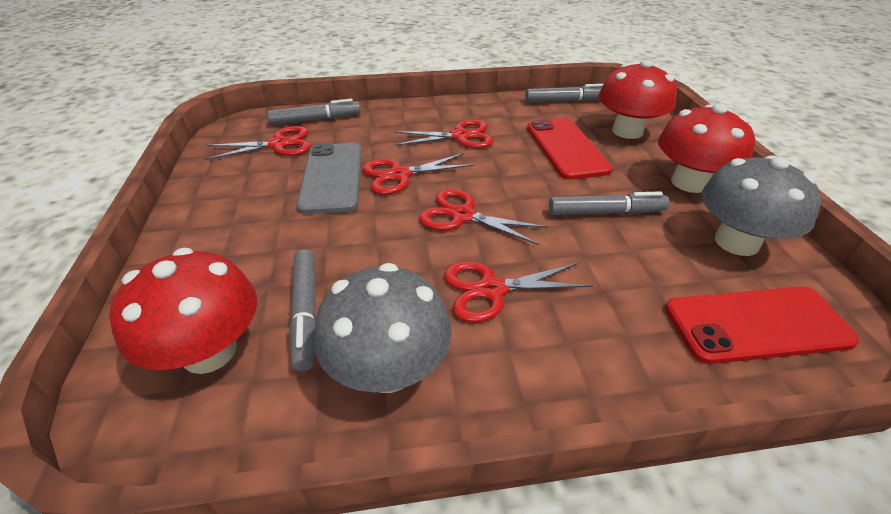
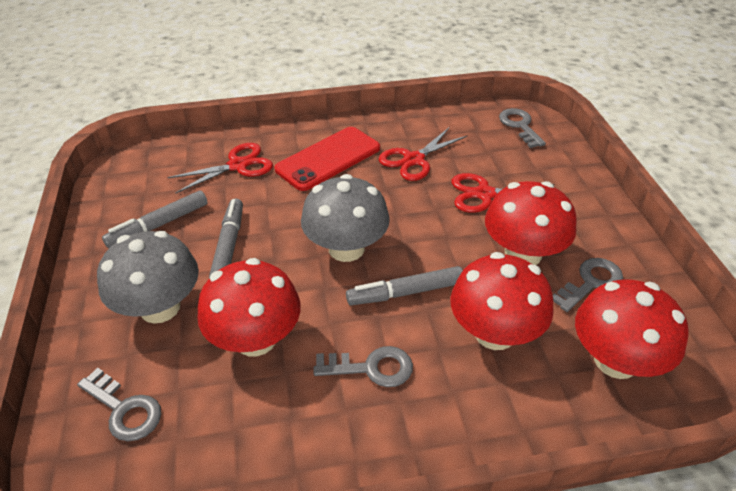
grey key: none = 0 -> [77,368,161,441] [313,346,413,387] [499,108,546,148] [553,258,623,312] = 4
grey marker: [267,99,361,125] [289,249,316,372] [525,84,603,102] [549,191,670,215] = 4 -> [102,191,208,248] [209,198,243,278] [346,266,463,305] = 3
grey phone: [297,143,362,214] = 1 -> none = 0
red mushroom: [109,248,257,374] [598,60,677,139] [658,104,755,193] = 3 -> [197,258,301,356] [450,252,554,350] [485,181,577,265] [575,279,689,379] = 4
red phone: [527,118,613,180] [665,287,860,364] = 2 -> [274,127,380,191] = 1
red scissors: [205,126,311,160] [363,153,474,195] [394,120,494,148] [419,189,548,245] [444,261,593,323] = 5 -> [167,143,273,193] [379,127,468,181] [451,173,554,213] = 3

